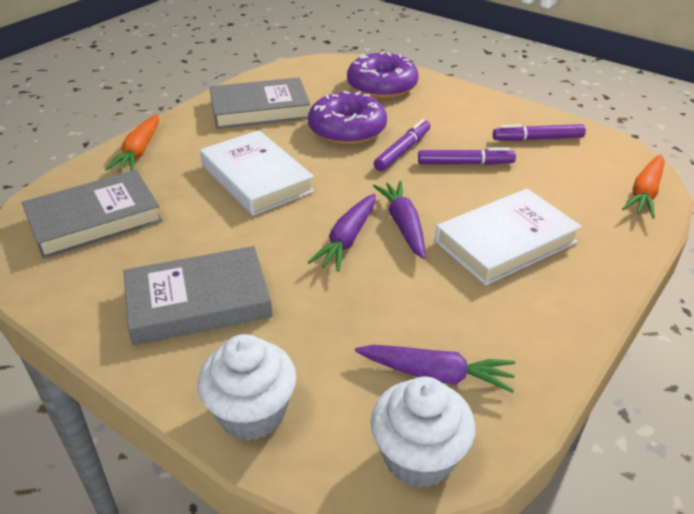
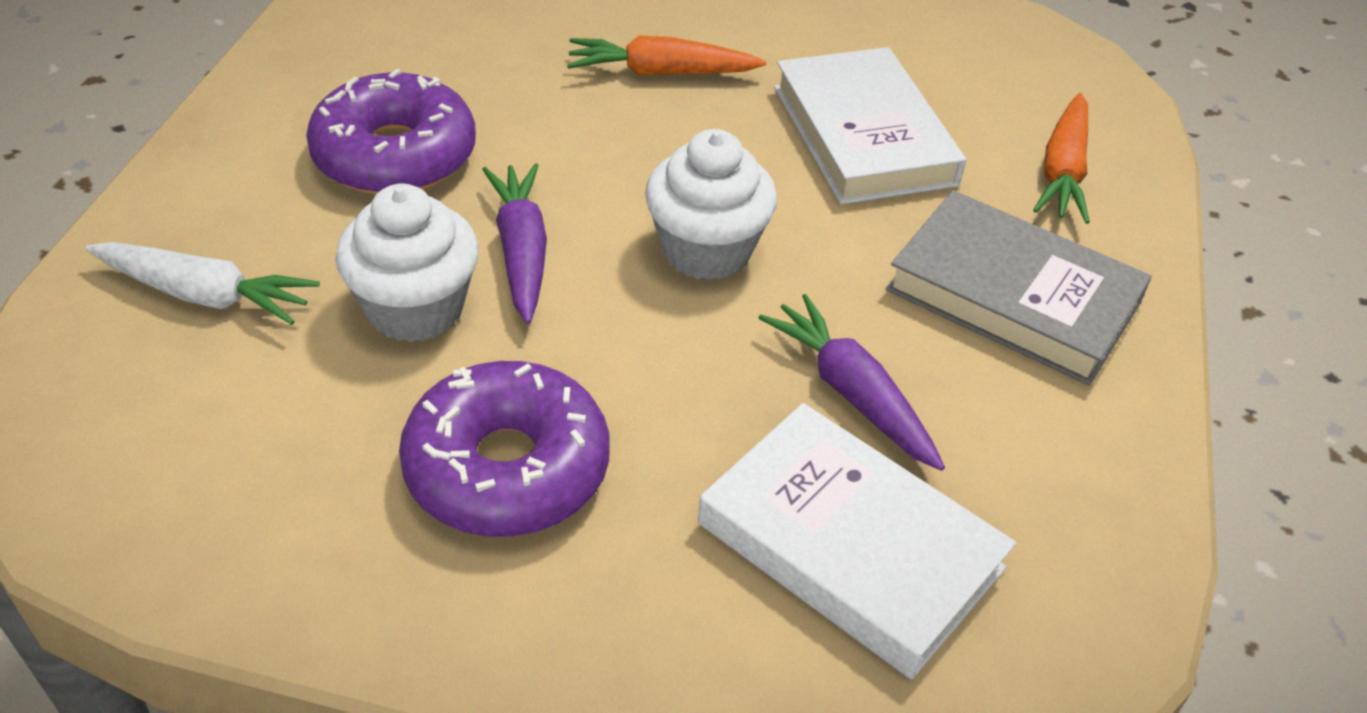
grey book: [22,170,163,259] [124,246,273,345] [210,77,311,129] = 3 -> [886,190,1152,385] = 1
purple carrot: [308,194,375,272] [355,345,515,393] [373,181,425,259] = 3 -> [482,163,547,324] [759,294,945,471] = 2
purple marker: [374,119,430,171] [418,148,516,165] [493,124,586,141] = 3 -> none = 0
white carrot: none = 0 -> [85,242,320,325] = 1

